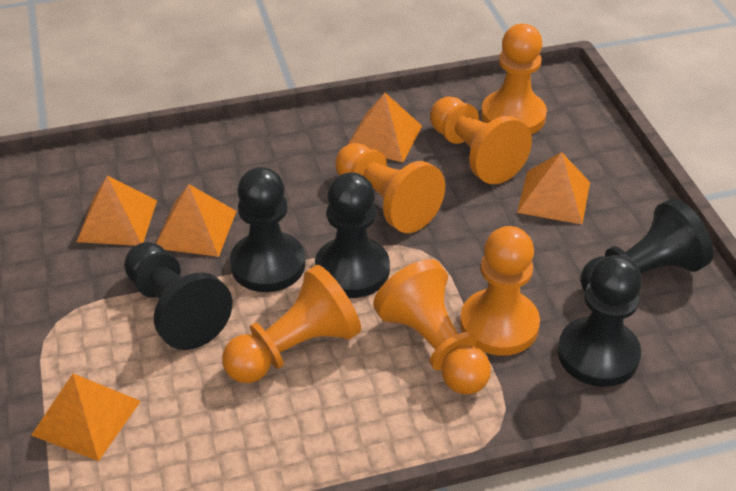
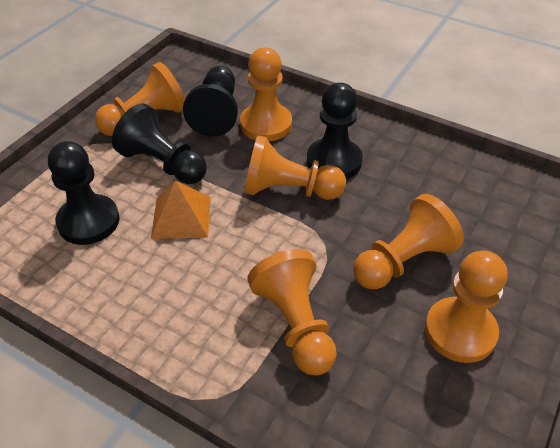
black pawn: [124,242,232,350] [230,167,305,292] [315,172,390,298] [558,255,642,387] [581,198,713,292] = 5 -> [48,141,120,245] [112,103,207,184] [183,66,238,137] [307,83,363,179] = 4
orange pyramid: [31,373,141,461] [77,176,157,246] [156,184,236,257] [348,93,422,162] [517,152,590,224] = 5 -> [151,181,211,239] = 1

